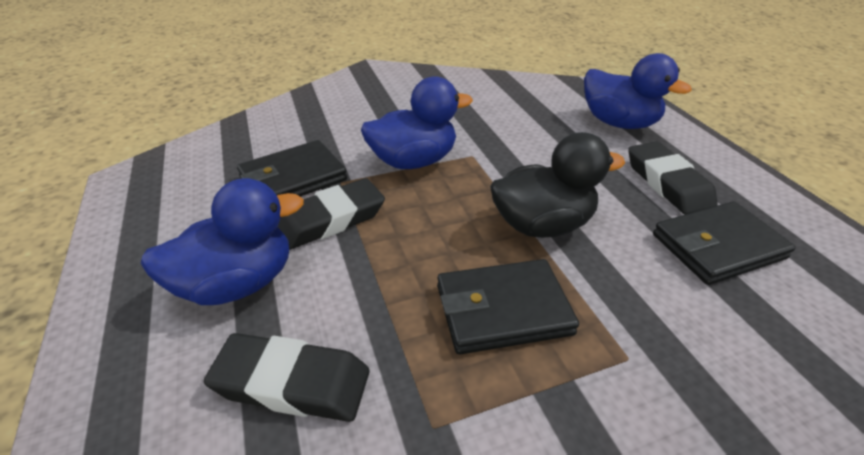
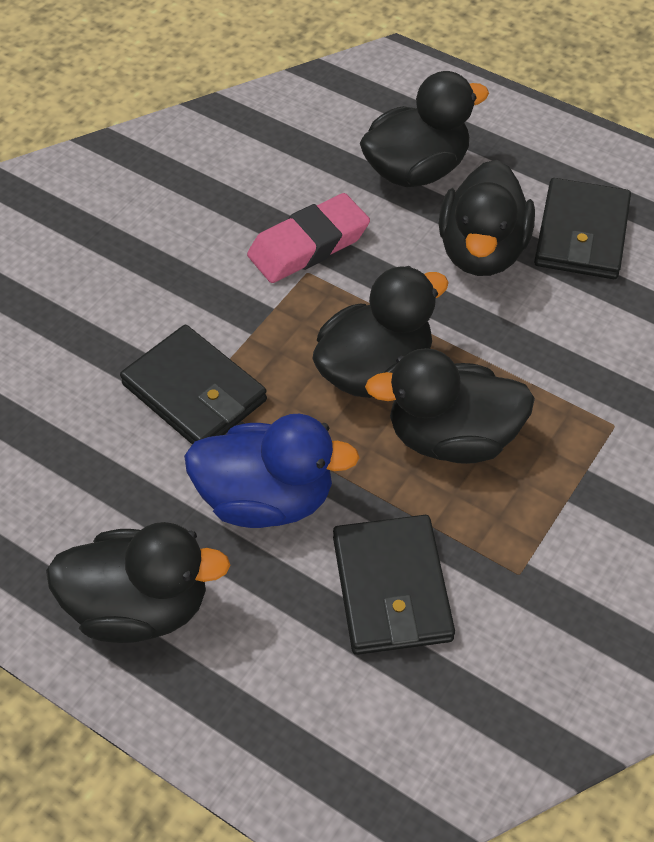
black duck: [490,132,625,238] = 1 -> [46,522,230,643] [313,266,449,398] [360,71,489,187] [365,348,535,464] [439,160,535,276] = 5
black eraser: [204,333,369,422] [277,178,385,250] [629,141,718,214] = 3 -> none = 0
blue duck: [140,178,304,305] [361,76,473,169] [584,53,692,129] = 3 -> [184,414,360,528] = 1
pink eraser: none = 0 -> [247,193,370,283] = 1

